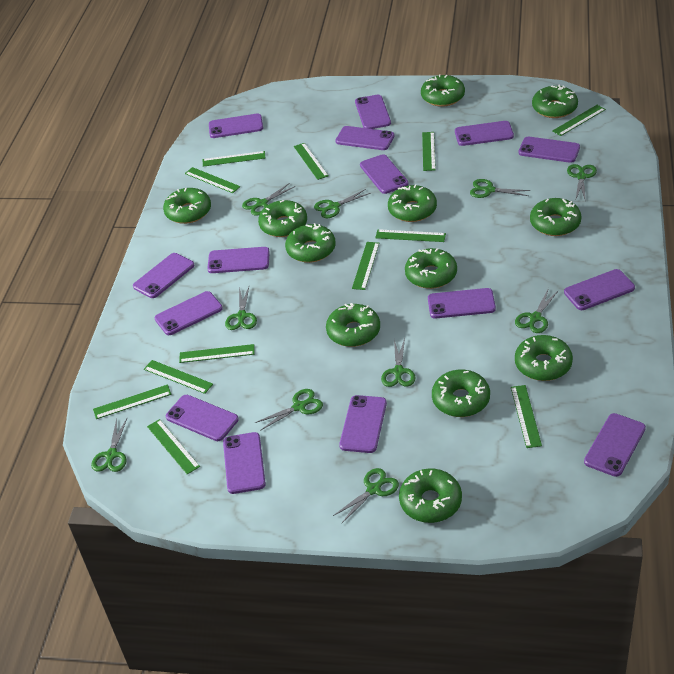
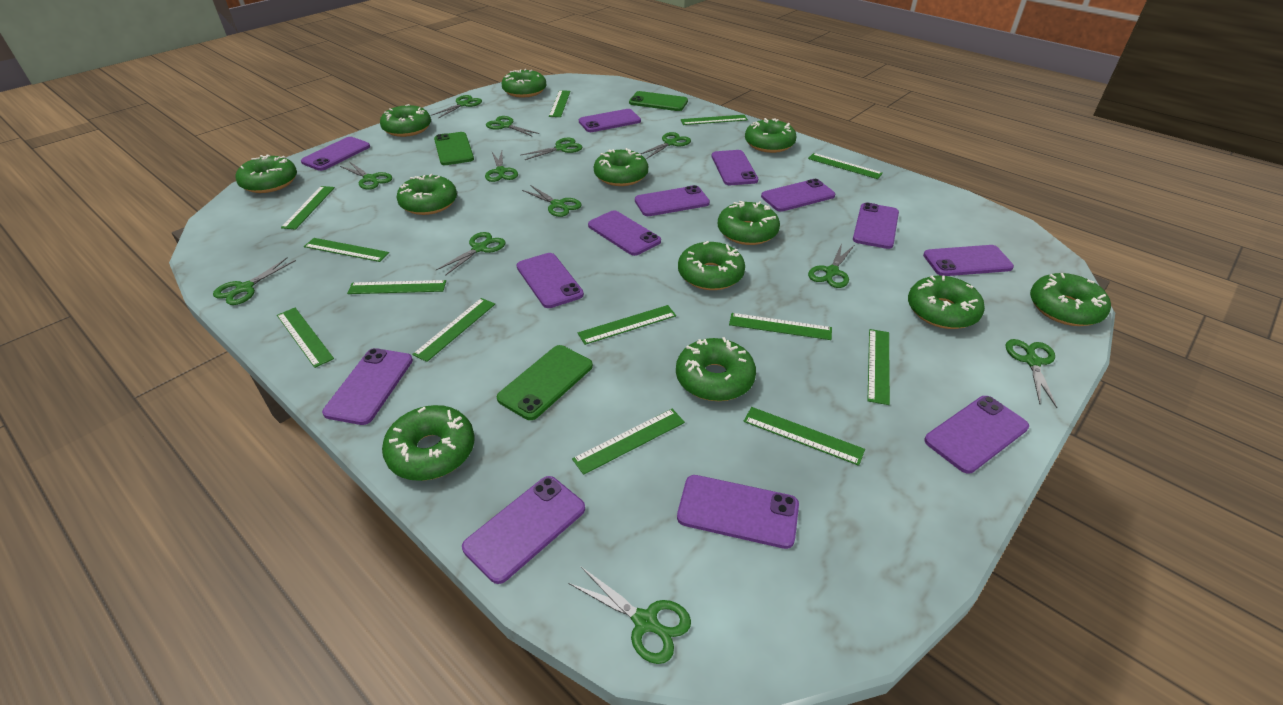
green phone: none = 0 -> [434,132,474,165] [497,345,593,420] [629,91,688,111] = 3
green ruler: [93,384,171,419] [144,360,213,394] [147,419,200,474] [179,344,255,363] [185,167,240,193] [203,151,265,167] [294,143,329,180] [352,242,379,290] [375,229,446,242] [422,132,436,171] [511,385,542,448] [552,105,606,136] = 12 -> [277,308,334,368] [281,186,335,230] [304,238,389,262] [347,280,446,294] [412,298,495,362] [549,90,571,117] [572,409,685,475] [578,305,676,345] [681,115,748,125] [729,313,832,340] [743,407,865,466] [808,153,883,179] [868,329,890,405] = 13
green scissors: [91,418,127,472] [225,287,257,330] [242,183,295,216] [255,389,323,431] [314,189,371,218] [333,468,399,523] [381,338,416,387] [470,179,530,198] [515,288,559,333] [567,164,597,201] = 10 -> [213,257,296,305] [340,162,392,190] [431,95,482,118] [436,232,506,276] [485,151,518,182] [486,116,539,137] [521,137,582,160] [522,185,582,217] [568,567,691,664] [641,132,691,158] [808,243,854,288] [1006,339,1057,408] = 12
purple phone: [133,253,194,298] [155,291,223,335] [166,395,239,441] [207,247,270,273] [209,113,263,138] [223,432,266,494] [335,126,394,150] [339,395,387,453] [355,95,391,129] [360,154,409,194] [428,288,496,318] [455,121,514,146] [518,137,580,163] [564,269,635,310] [584,413,646,477] = 15 -> [301,137,370,171] [322,348,413,425] [462,476,585,584] [517,253,584,308] [579,109,641,132] [588,210,661,256] [635,185,710,216] [677,475,799,549] [711,150,758,185] [761,179,835,212] [853,202,899,249] [923,245,1014,276] [924,396,1029,474] = 13

